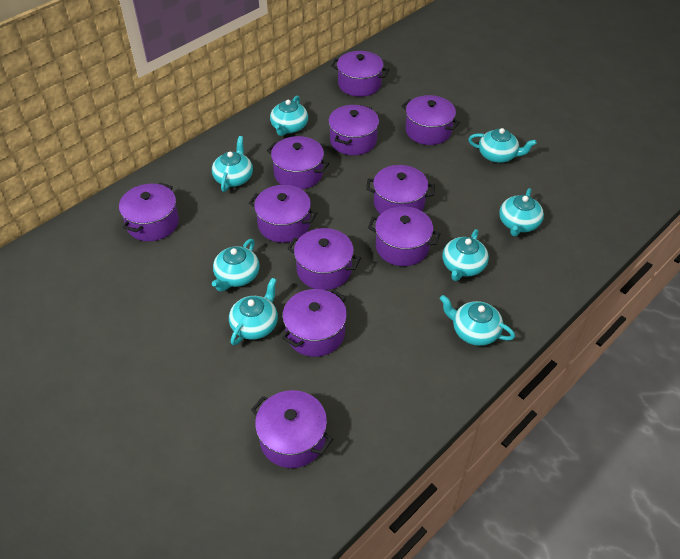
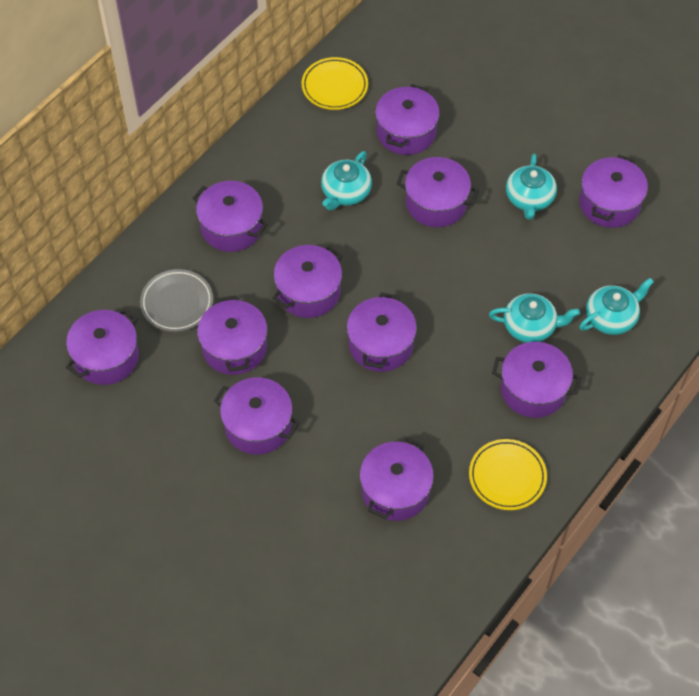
grey plate: none = 0 -> [140,269,213,332] = 1
turquoise teapot: [212,136,253,192] [212,239,260,292] [229,278,278,345] [270,96,308,136] [440,295,515,346] [443,229,489,281] [468,128,537,163] [499,188,544,236] = 8 -> [321,151,372,211] [489,293,580,343] [506,153,557,220] [579,278,654,335] = 4
yellow plate: none = 0 -> [302,57,368,110] [469,439,547,510] = 2

